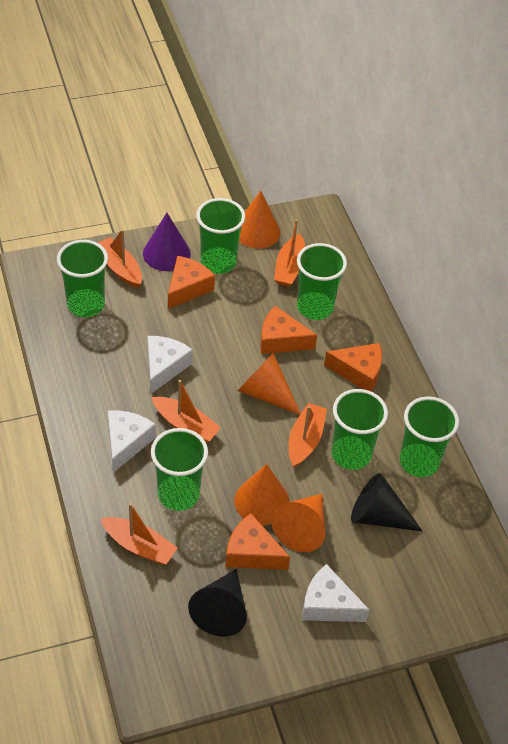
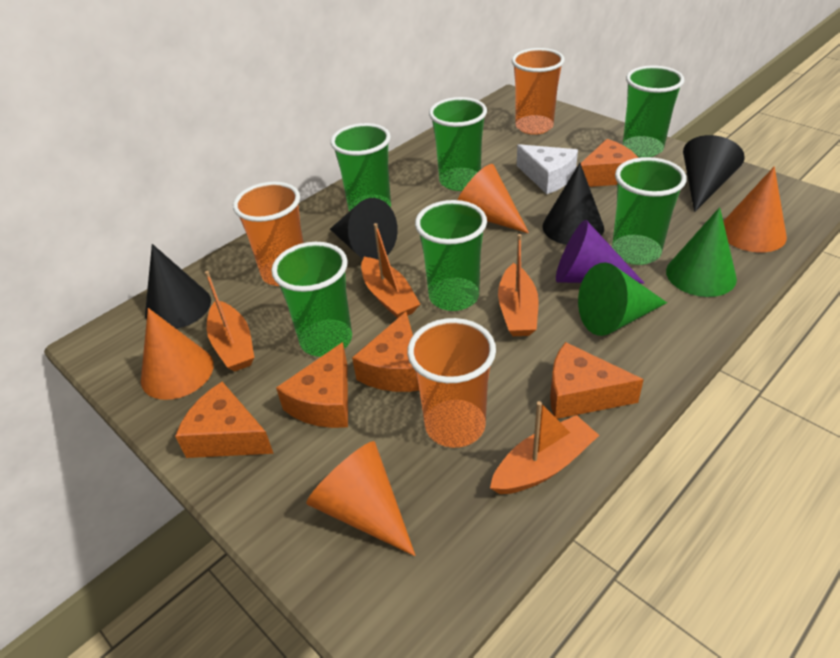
black cone: [188,569,247,637] [351,473,423,532] = 2 -> [145,244,211,329] [330,198,398,260] [542,163,604,245] [683,135,745,212] = 4
green cone: none = 0 -> [578,262,667,336] [666,207,737,297] = 2
orange boat: [98,229,142,288] [100,503,177,565] [152,380,221,442] [274,220,305,287] [289,403,327,467] = 5 -> [205,271,254,371] [361,223,420,318] [490,401,599,494] [498,234,539,336] = 4
orange cheese: [168,256,215,309] [225,513,290,570] [260,306,317,354] [324,343,382,392] = 4 -> [175,382,274,458] [276,342,348,428] [352,312,420,392] [550,342,644,419] [581,139,638,187] = 5
orange cup: none = 0 -> [233,182,304,286] [407,318,496,448] [512,48,565,135] = 3
white cheese: [108,410,156,473] [148,336,193,394] [302,564,370,622] = 3 -> [517,144,578,194] = 1

